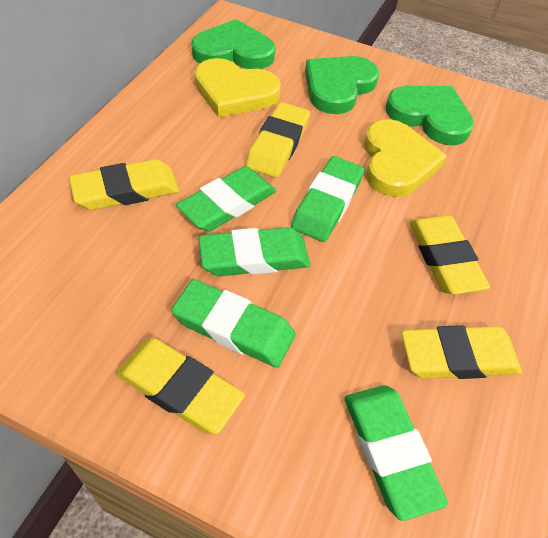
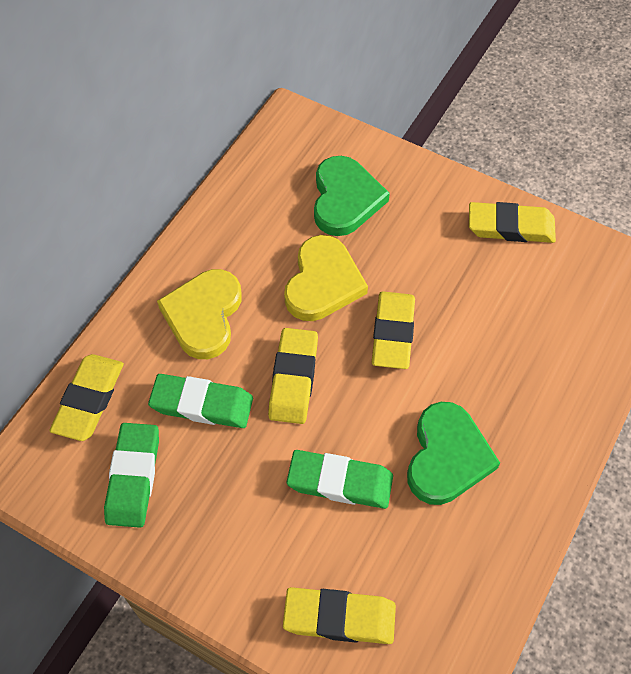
green eraser: [171,279,295,368] [176,166,276,232] [198,227,310,276] [291,156,364,242] [345,386,448,521] = 5 -> [104,423,159,528] [148,374,253,428] [287,450,393,509] = 3
green heart: [191,19,275,69] [305,56,379,114] [386,86,474,145] = 3 -> [314,156,390,236] [407,402,500,505] = 2

